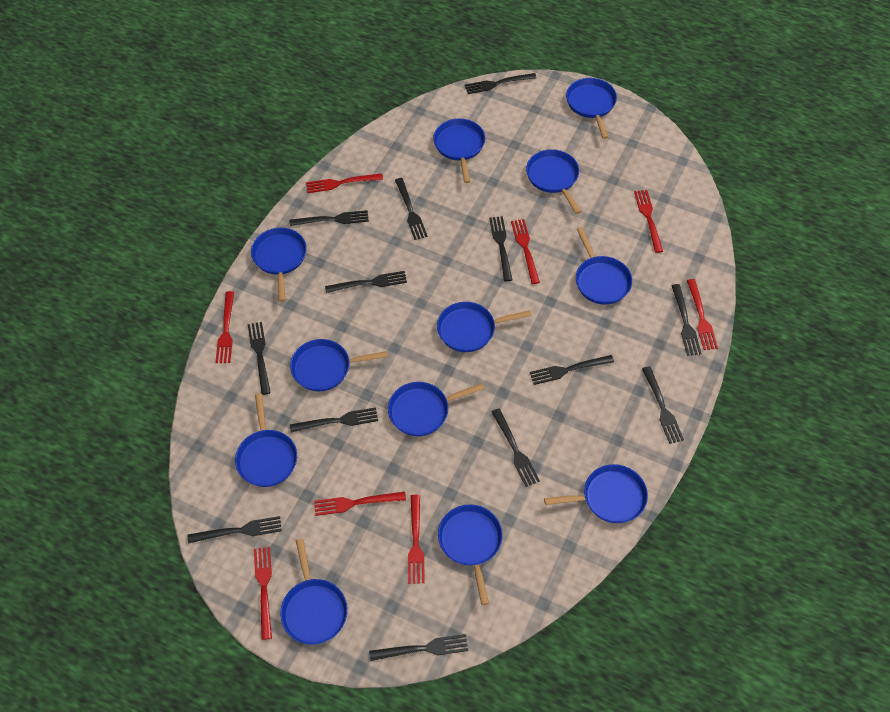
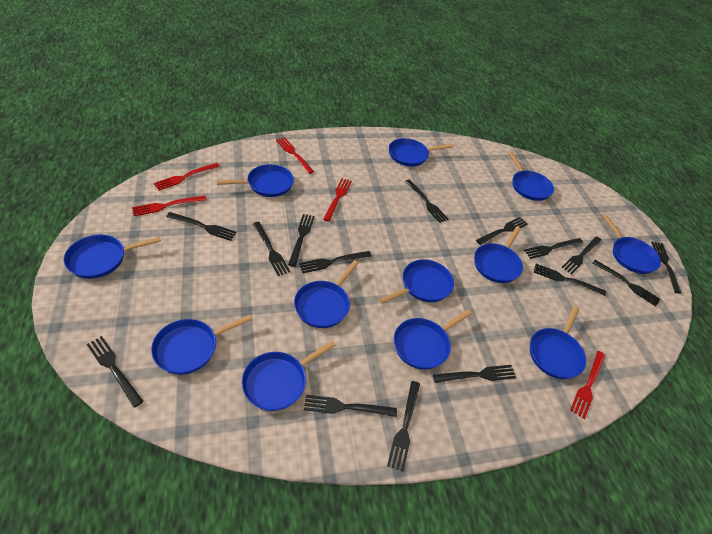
black fork: [188,516,282,544] [248,322,271,395] [290,210,369,226] [290,407,378,432] [325,271,407,293] [369,634,468,661] [395,178,428,240] [465,73,537,94] [489,216,513,281] [492,409,540,487] [530,355,614,385] [642,366,684,444] [671,284,702,356] = 13 -> [87,336,143,407] [166,212,237,241] [253,222,290,276] [288,214,315,267] [299,251,372,273] [304,395,397,417] [387,381,420,471] [405,179,449,223] [433,365,516,383] [476,217,528,245] [524,238,583,259] [534,264,606,296] [562,236,602,274] [592,260,661,306] [651,242,681,293] = 15
red fork: [215,291,234,363] [254,547,272,640] [306,173,383,193] [314,492,406,516] [408,495,425,584] [511,219,540,284] [634,190,663,253] [687,279,718,350] = 8 -> [132,195,207,216] [154,163,220,191] [276,137,314,174] [323,178,352,222] [570,351,606,419] = 5

